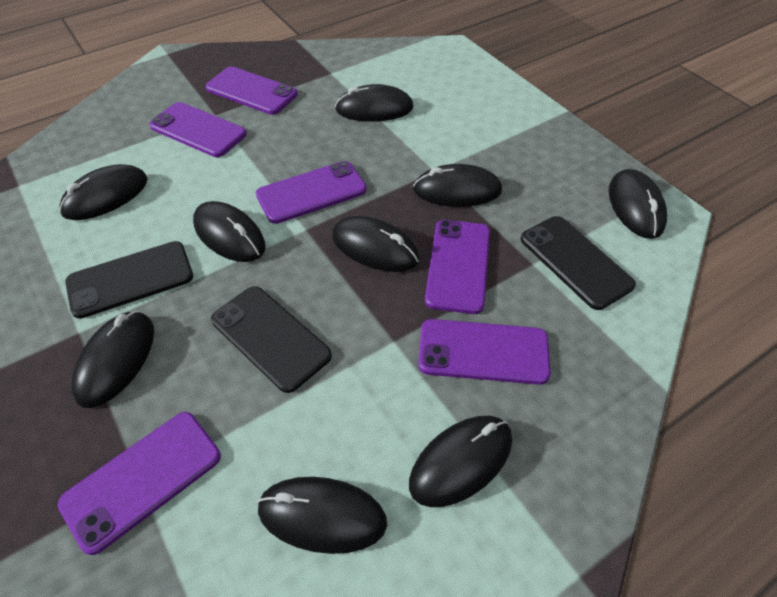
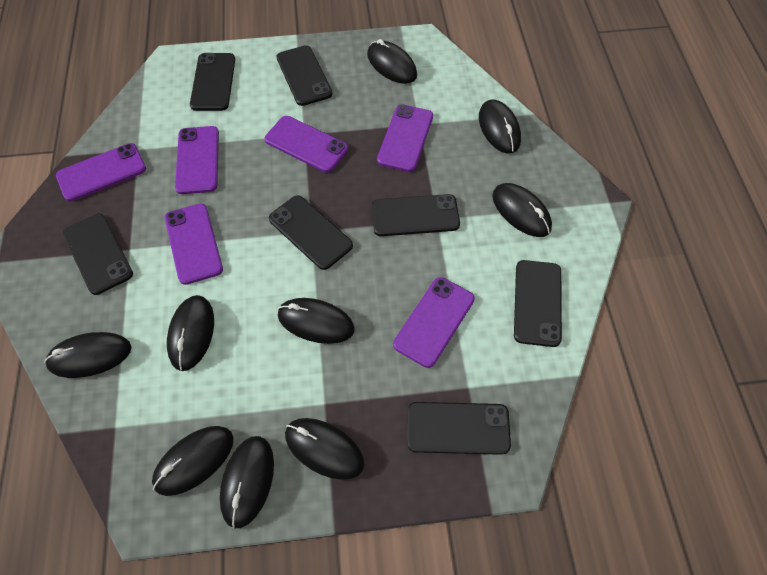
black phone: [65,241,193,319] [211,286,332,393] [521,216,636,310] = 3 -> [63,214,133,295] [190,53,235,111] [269,195,353,270] [277,45,332,106] [372,194,460,236] [407,402,511,455] [514,260,562,347] = 7

